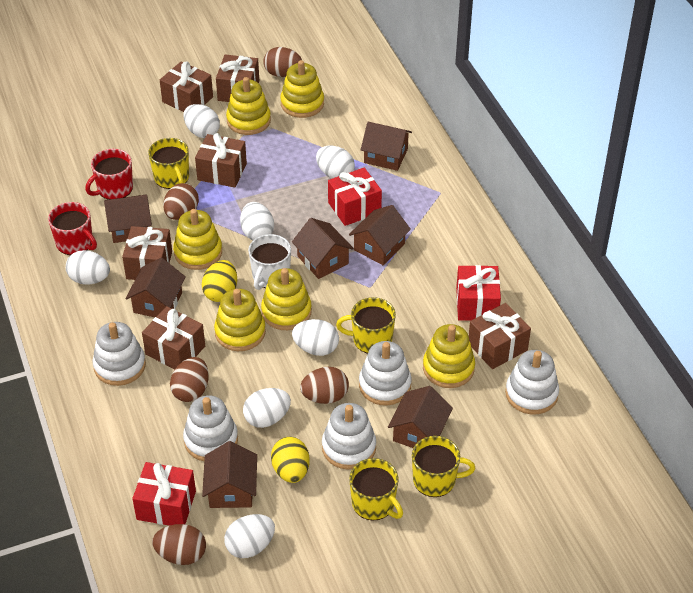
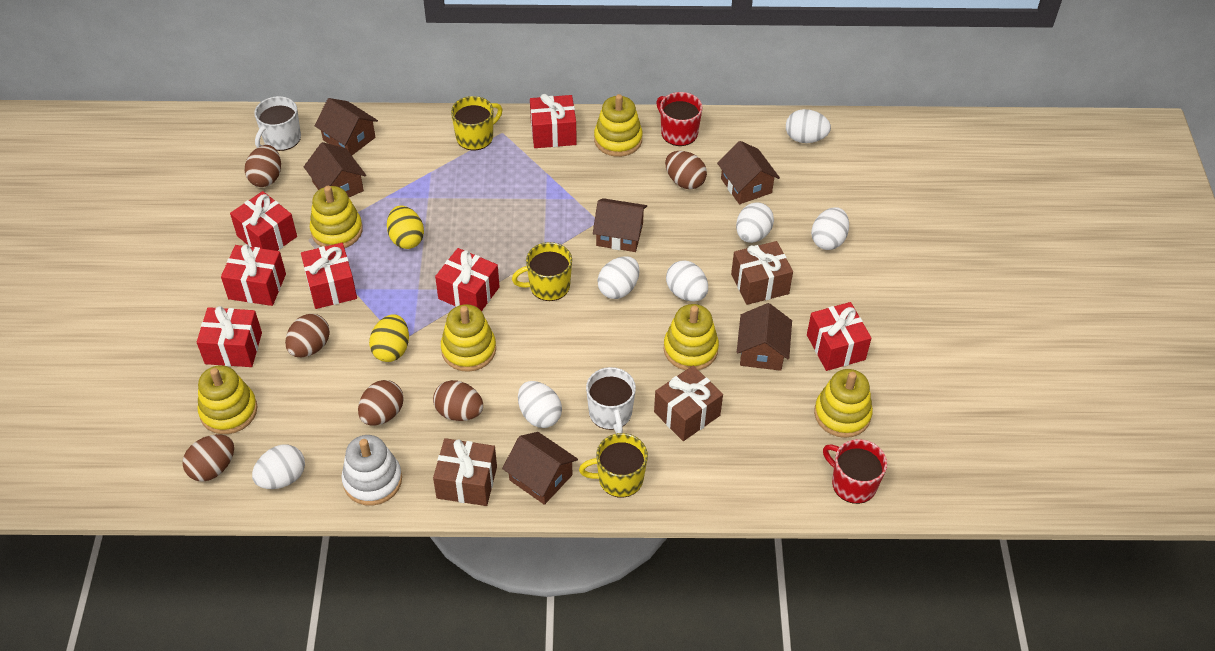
brown egg: [152,524,206,565] [163,183,199,220] [170,357,209,402] [263,47,302,77] [300,367,349,404] = 5 -> [183,434,234,482] [245,145,281,187] [285,314,330,357] [358,380,404,426] [433,380,483,421] [665,151,707,189] = 6
brown gift: [122,226,172,280] [142,306,205,369] [160,61,213,112] [195,133,247,187] [216,55,259,102] [469,303,531,369] = 6 -> [433,438,497,506] [654,366,723,441] [731,241,793,305] = 3
brown house: [104,194,152,243] [125,258,186,317] [202,441,257,508] [292,218,354,279] [349,205,411,265] [361,122,412,171] [388,386,453,448] = 7 -> [304,142,366,197] [315,98,378,155] [502,432,578,505] [593,198,647,252] [717,141,780,204] [737,303,792,371] = 6
red gift: [132,462,196,526] [328,168,382,226] [456,265,501,320] = 3 -> [197,306,262,367] [221,244,286,306] [230,191,297,251] [301,243,357,309] [435,248,500,311] [530,94,577,148] [807,302,871,371] = 7
white mug: [248,234,291,290] = 1 -> [254,96,301,151] [586,367,636,434] = 2
white stacking toy: [93,322,146,386] [183,395,238,461] [322,403,376,470] [359,341,412,406] [505,350,559,415] = 5 -> [342,435,402,506] = 1
yellow mug: [148,138,189,189] [336,297,396,353] [349,458,403,520] [412,436,475,497] = 4 -> [451,96,502,150] [512,242,572,301] [579,433,648,498] = 3

